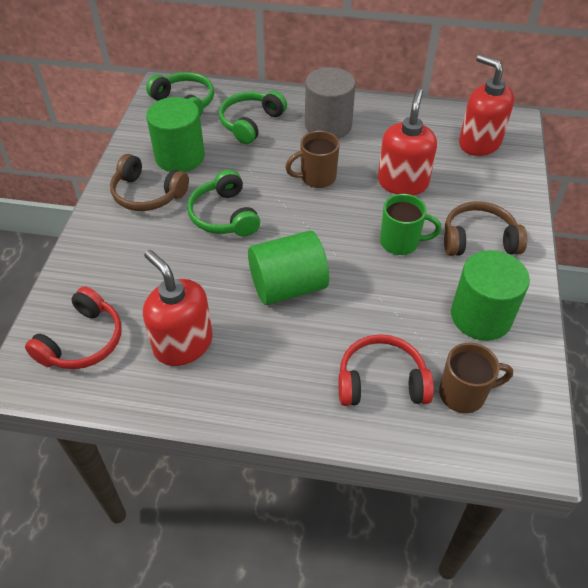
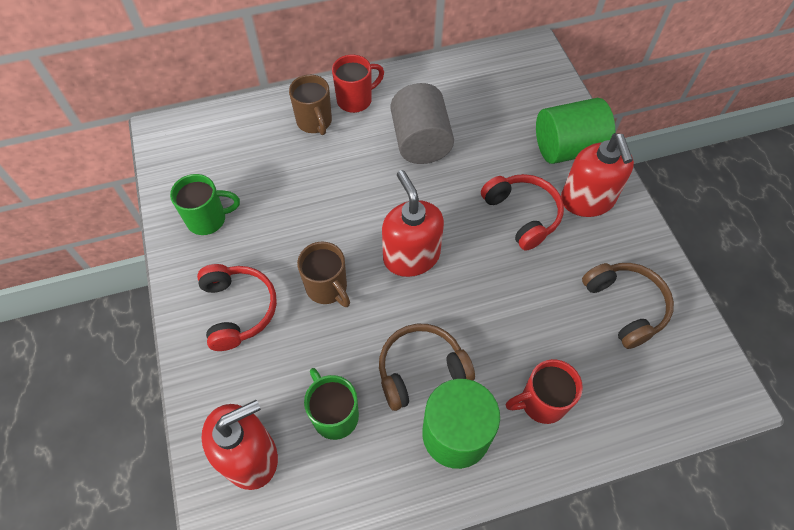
green cylinder: [146,97,205,172] [248,230,329,305] [451,250,530,341] = 3 -> [422,379,500,469] [536,97,615,164] = 2
green headphones: [146,72,214,116] [187,170,260,236] [219,91,287,144] = 3 -> none = 0
green mug: [380,194,441,255] = 1 -> [170,174,240,235] [304,368,359,440] = 2
red mug: none = 0 -> [332,55,384,113] [506,359,583,424] = 2

